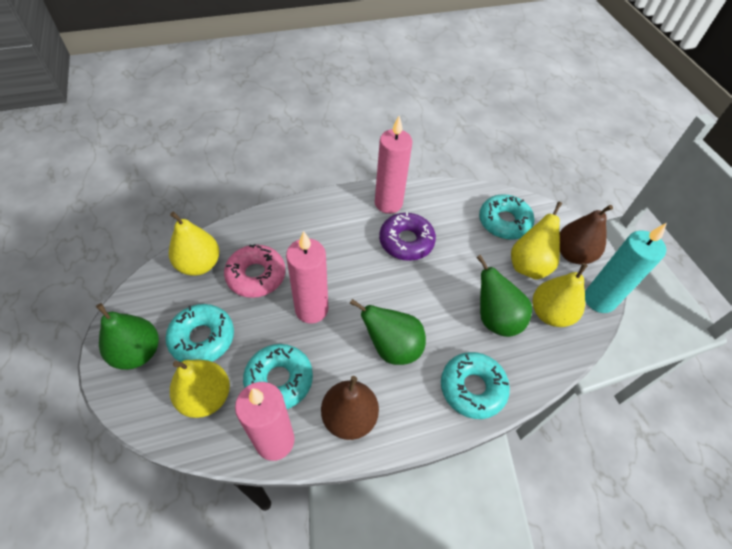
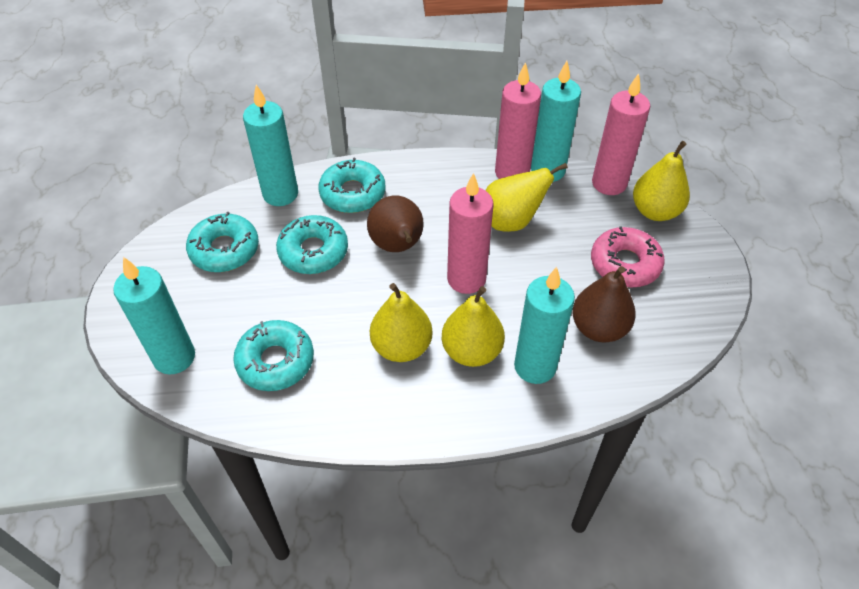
green pear: [96,303,159,370] [350,299,426,365] [476,255,532,337] = 3 -> none = 0
purple donut: [379,212,436,261] = 1 -> none = 0
turquoise candle: [585,223,667,313] = 1 -> [113,257,195,374] [243,85,298,206] [514,267,575,384] [531,61,581,182] = 4

